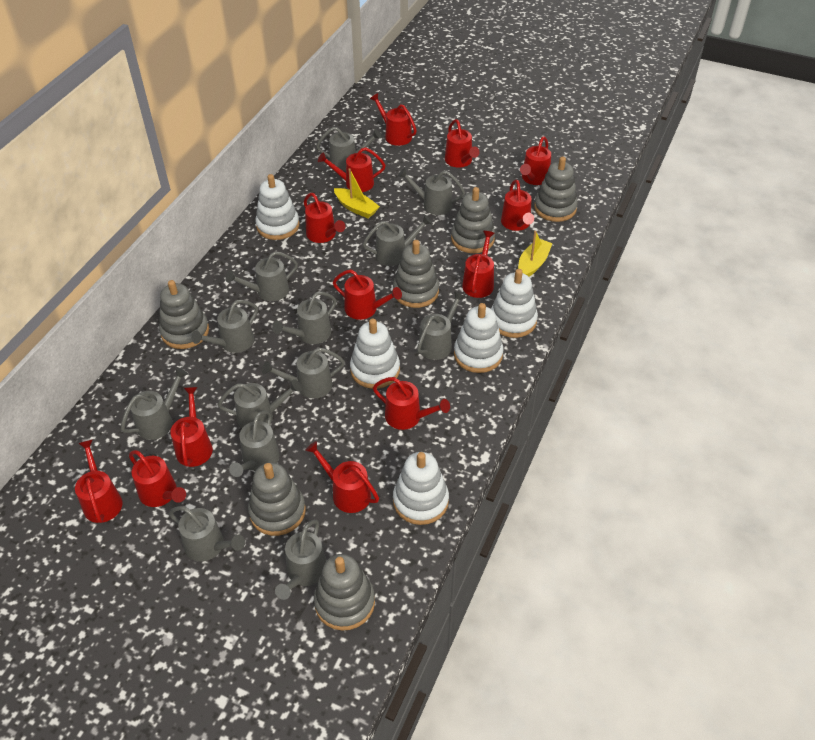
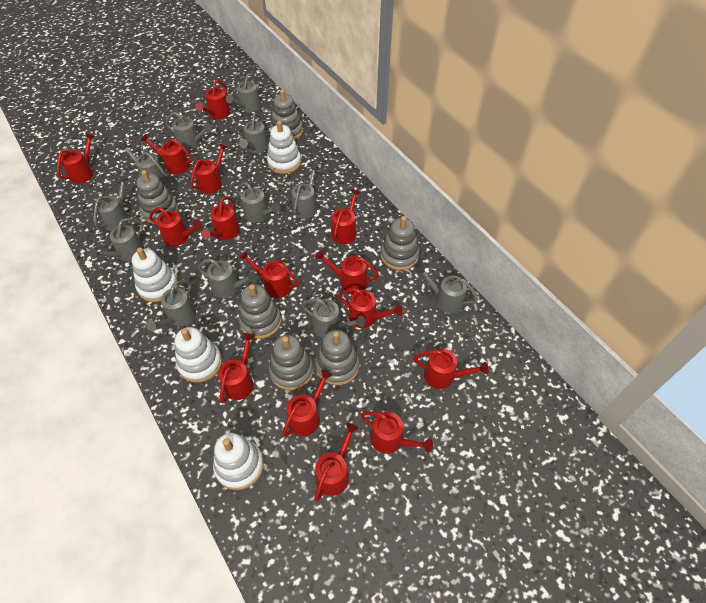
grey watering can: [121,367,188,440] [169,506,245,562] [191,300,258,353] [218,379,302,428] [225,251,298,301] [229,411,280,477] [262,348,345,398] [272,292,336,344] [275,519,326,600] [316,127,381,171] [363,215,432,266] [398,168,465,215] [417,291,465,360] = 13 -> [89,218,144,261] [94,176,128,231] [119,142,166,183] [146,280,196,331] [166,112,212,150] [198,259,257,298] [226,73,261,112] [237,182,281,223] [239,113,269,154] [292,165,319,219] [302,298,365,338] [416,264,478,314] = 12
red watering can: [75,439,122,523] [129,450,186,507] [170,387,213,467] [304,193,345,243] [305,441,379,513] [318,147,386,192] [333,270,402,320] [370,93,417,146] [373,377,450,430] [445,119,480,168] [462,231,495,298] [501,179,534,231] [520,136,551,185] = 13 -> [57,133,94,184] [140,134,193,174] [149,207,202,246] [190,143,227,194] [196,80,231,119] [201,197,240,240] [218,333,254,403] [239,251,299,298] [282,370,332,437] [314,423,358,501] [315,250,379,294] [331,189,360,244] [338,288,403,328] [361,412,433,454] [414,349,489,389] = 15
white stacking toy: [256,174,299,240] [350,318,400,389] [393,452,449,525] [454,303,504,373] [491,269,538,338] = 5 -> [132,248,178,302] [175,327,222,383] [213,433,264,490] [267,121,301,174] = 4
yellow boat: [334,168,380,218] [518,230,553,277] = 2 -> none = 0

